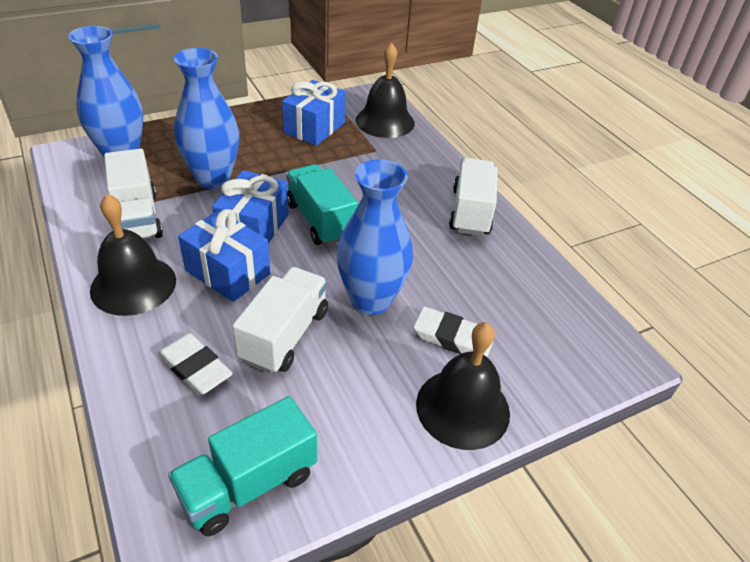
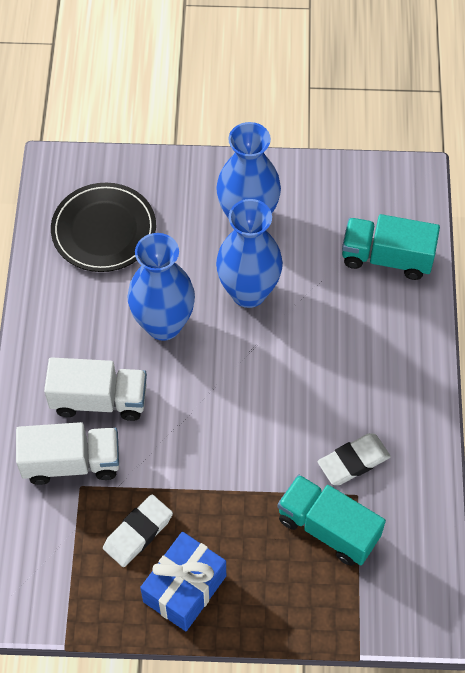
black bell: [90,194,176,316] [355,42,415,138] [416,322,510,450] = 3 -> none = 0
black plate: none = 0 -> [51,183,156,272] = 1
blue gift: [178,209,270,302] [212,170,288,244] [282,80,346,146] = 3 -> [140,532,226,631] = 1
white truck: [104,149,163,239] [232,267,328,374] [449,158,498,236] = 3 -> [16,422,119,485] [44,357,147,421] = 2

